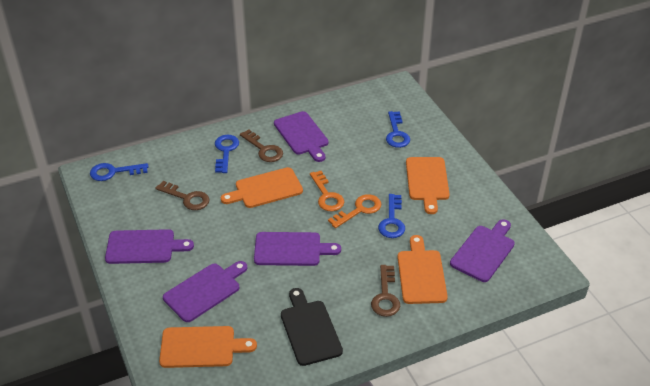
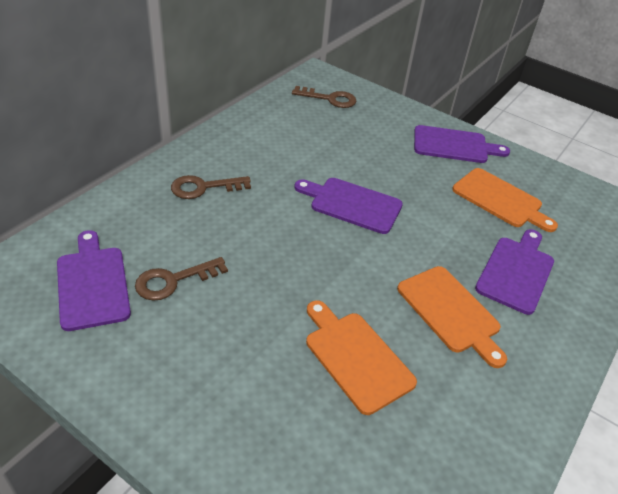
black cutting board: [281,288,343,366] = 1 -> none = 0
blue key: [90,163,148,181] [215,135,239,173] [378,194,405,238] [386,111,410,148] = 4 -> none = 0
orange cutting board: [159,326,257,368] [221,167,303,208] [397,235,448,304] [406,157,450,214] = 4 -> [306,300,417,415] [397,266,507,368] [452,168,558,232] = 3
orange key: [310,171,344,211] [328,194,381,228] = 2 -> none = 0
purple cutting board: [105,229,194,264] [163,261,247,322] [254,232,341,266] [274,111,329,162] [450,219,515,282] = 5 -> [57,230,131,331] [294,178,403,234] [414,125,510,163] [475,229,554,315] = 4

